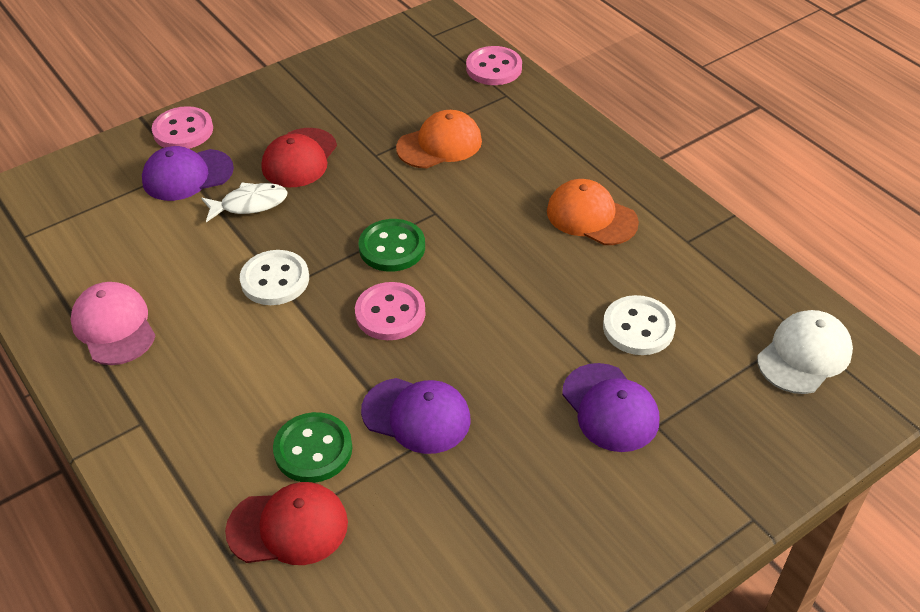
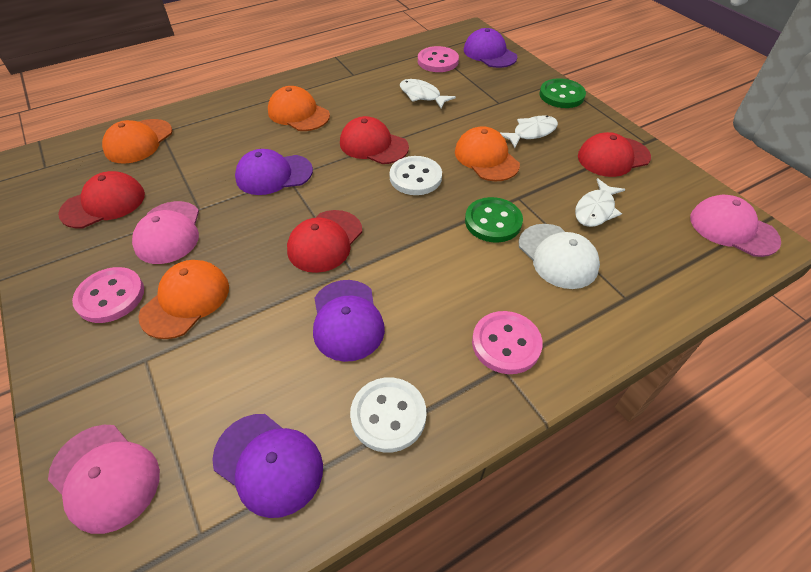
orange cap: [396,110,482,168] [547,179,639,245] = 2 -> [102,119,172,164] [138,260,229,339] [268,86,330,131] [455,126,520,181] = 4
pink cap: [70,282,155,365] = 1 -> [48,425,160,534] [132,201,199,264] [690,195,781,257] = 3
purple cap: [142,146,234,201] [361,378,471,454] [562,363,659,452] = 3 -> [212,414,323,518] [235,149,313,195] [313,280,385,362] [464,28,517,68] = 4
red cap: [225,482,348,565] [262,128,337,187] = 2 -> [58,171,145,228] [287,210,362,273] [340,116,409,164] [578,132,651,177] = 4
white fish: [201,182,287,222] = 1 -> [400,79,456,109] [500,116,558,148] [575,178,625,227] = 3

